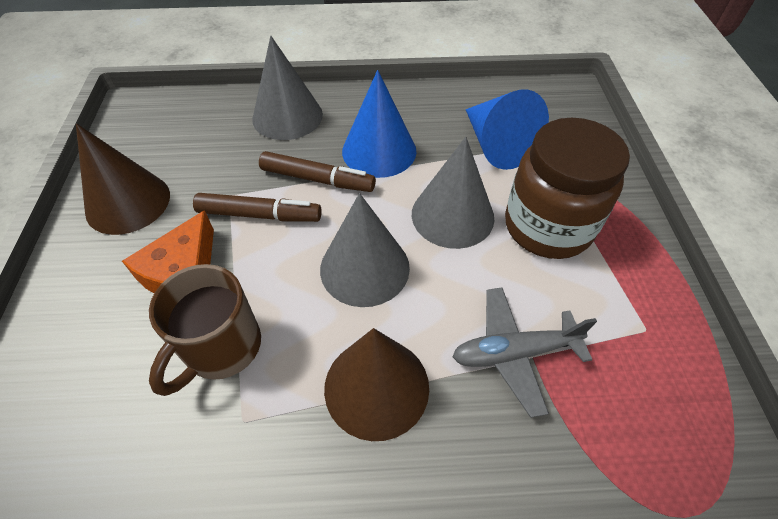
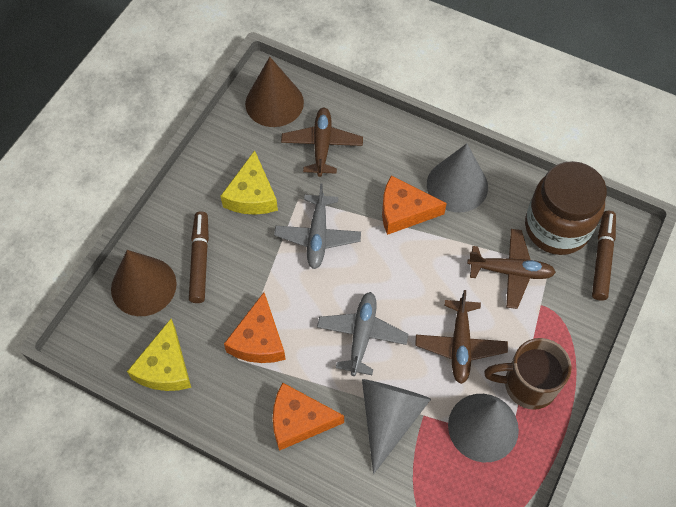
blue cone: [342,70,416,178] [466,89,549,170] = 2 -> none = 0
brown plane: none = 0 -> [281,108,363,177] [415,290,508,384] [467,229,556,309] = 3
grey plane: [452,287,597,418] = 1 -> [274,183,361,269] [317,292,408,376] = 2
orange cheese: [122,210,214,293] = 1 -> [224,292,286,363] [273,383,344,451] [382,176,447,235] = 3
yellow cheese: none = 0 -> [127,319,191,391] [221,150,278,215] = 2

